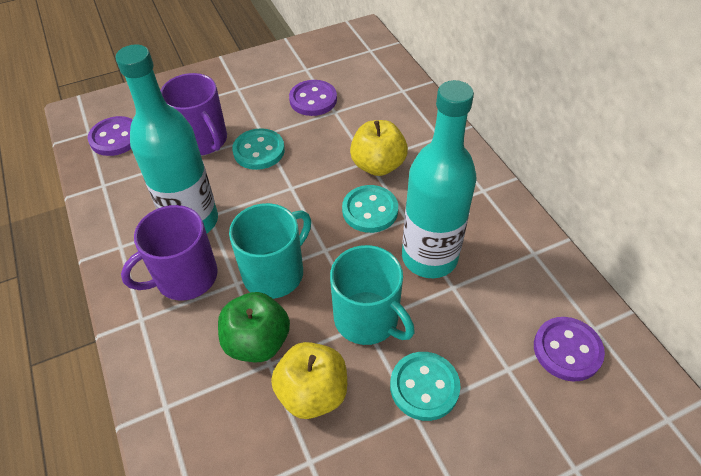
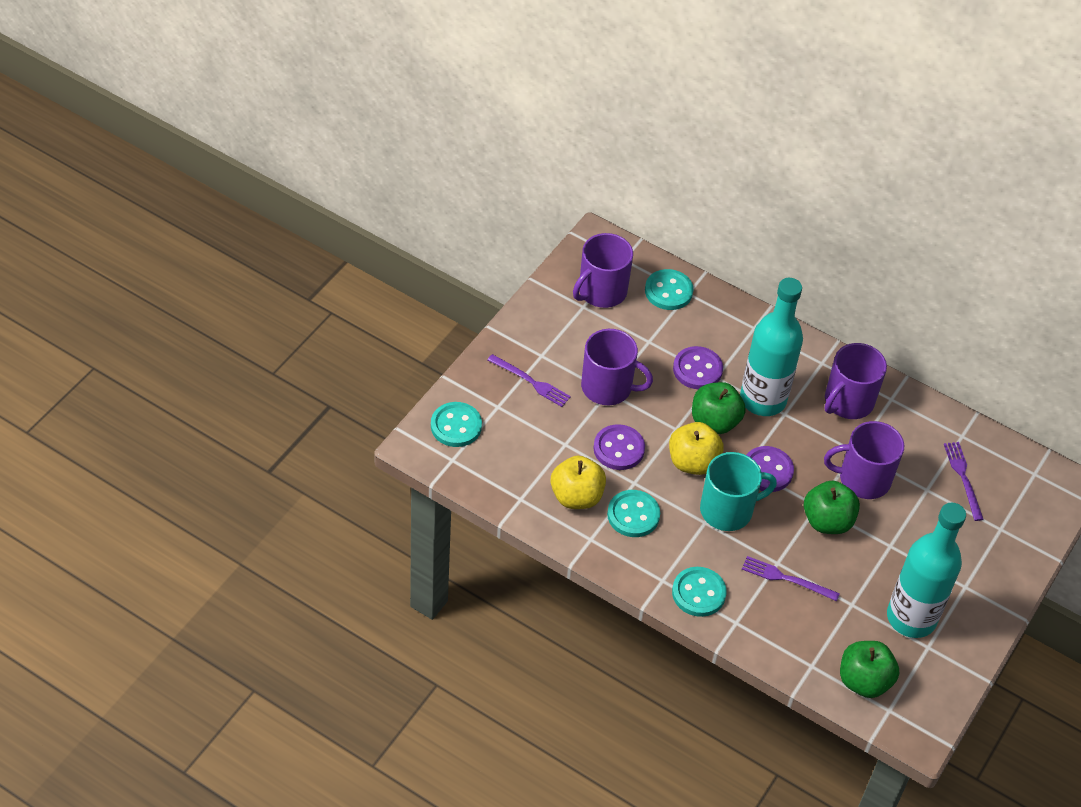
green apple: [218,292,290,362] = 1 -> [692,382,746,434] [804,481,860,534] [840,641,899,698] = 3
purple fork: none = 0 -> [488,354,571,407] [742,556,840,601] [944,442,984,521] = 3
purple mug: [121,205,218,301] [160,73,227,155] = 2 -> [573,233,633,308] [581,329,653,405] [824,421,904,499] [825,343,887,419] = 4
turquoise button: [232,128,285,170] [342,185,398,233] [390,352,461,421] = 3 -> [431,402,482,447] [607,490,660,537] [645,269,693,310] [672,567,727,617] = 4
turquoise mug: [229,203,311,299] [330,245,415,345] = 2 -> [700,452,777,531] = 1

